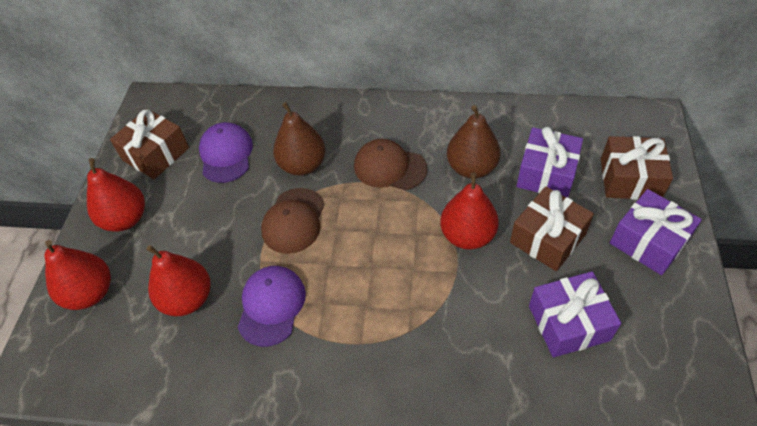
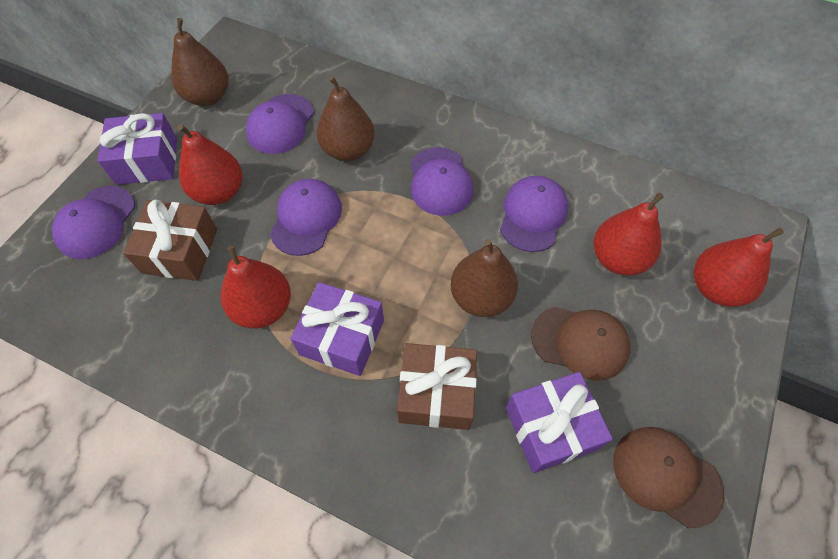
brown gift: [110,109,189,179] [510,186,594,271] [601,136,673,200] = 3 -> [123,200,217,281] [397,343,477,430] = 2
brown pear: [273,102,326,176] [447,105,501,178] = 2 -> [171,18,229,106] [317,76,375,161] [450,239,518,317] = 3
purple cap: [199,122,253,183] [238,266,306,347] = 2 -> [52,186,135,259] [246,94,314,154] [270,179,342,256] [411,147,474,216] [500,176,569,252] = 5

